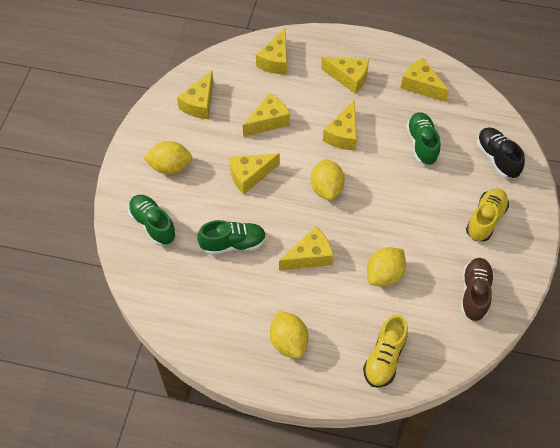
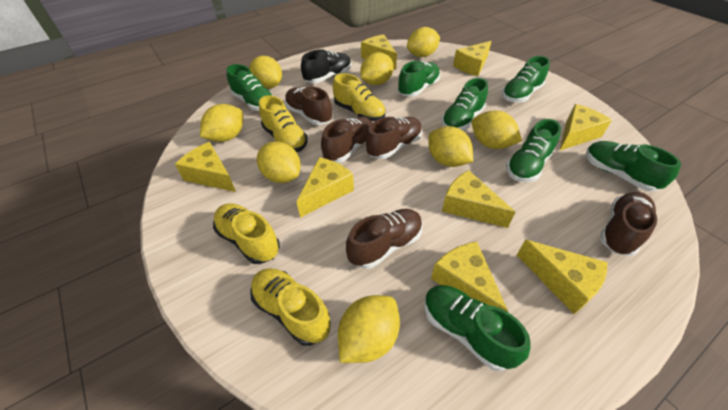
brown shoe: [461,258,494,321] = 1 -> [285,86,332,125] [321,117,372,163] [346,209,422,269] [366,117,422,159] [600,192,657,256] = 5
green shoe: [128,195,176,246] [197,220,266,255] [406,112,441,165] = 3 -> [227,64,274,111] [398,61,440,97] [425,285,531,371] [442,78,488,131] [502,56,550,102] [506,119,561,182] [586,141,681,192] = 7
yellow lemon: [144,141,192,174] [270,311,308,359] [311,159,345,200] [367,247,406,286] = 4 -> [200,104,243,142] [249,56,282,88] [257,141,301,183] [338,295,400,363] [360,52,394,85] [407,27,440,57] [428,126,473,167] [472,110,522,149] = 8
yellow shoe: [363,314,408,388] [466,188,509,241] = 2 -> [213,203,280,264] [250,268,331,346] [259,95,308,152] [333,73,385,121] = 4

